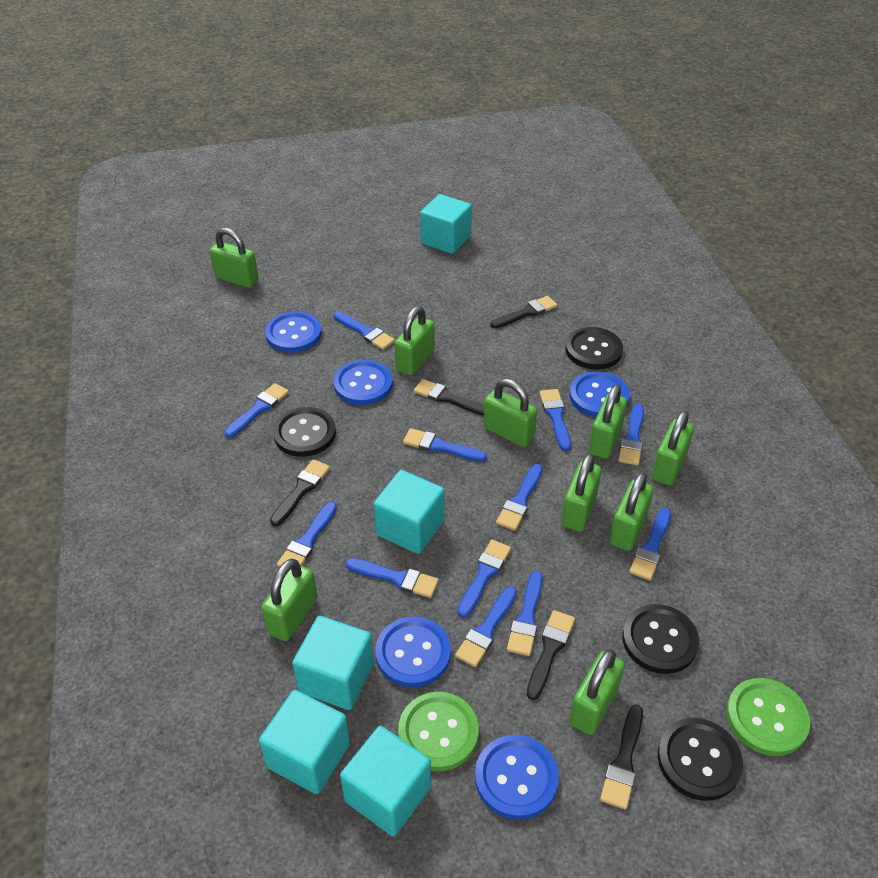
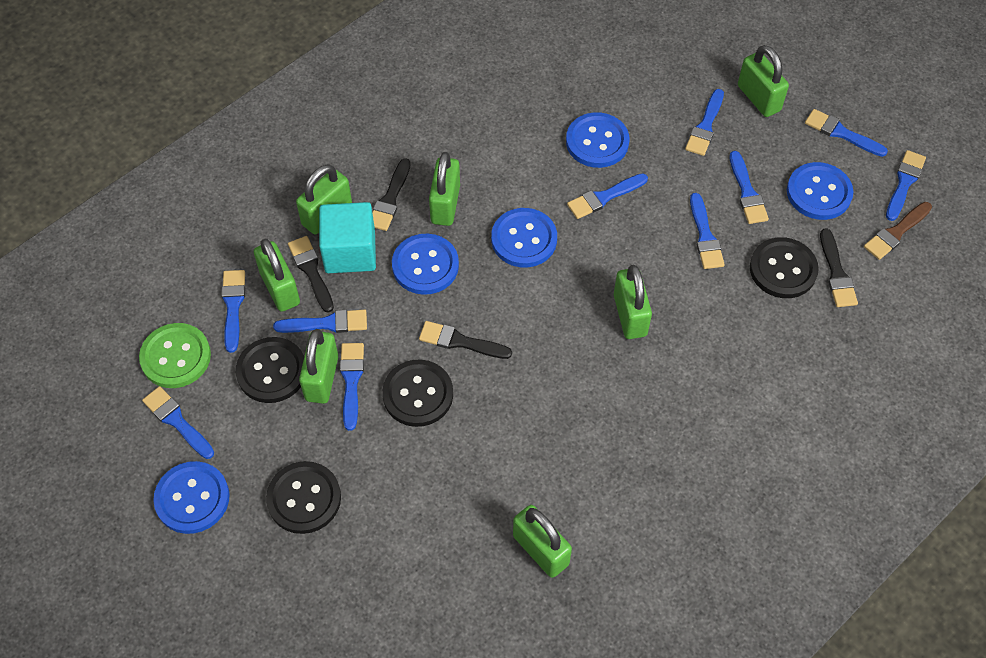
black brush: [270,459,330,526] [414,379,484,416] [490,296,557,328] [527,610,575,700] [600,704,643,810] = 5 -> [288,236,334,313] [372,158,411,231] [419,321,512,359] [820,228,858,307] = 4
blue brush: [224,383,289,438] [277,502,337,567] [334,311,395,350] [345,558,439,598] [403,428,487,462] [455,586,517,667] [458,540,511,618] [496,464,543,531] [507,571,543,656] [540,389,571,451] [618,403,644,466] [629,508,671,580] = 12 -> [142,386,214,459] [221,270,245,353] [273,310,367,333] [340,343,364,431] [567,173,648,219] [685,89,724,156] [690,193,725,269] [730,151,769,224] [805,109,888,157] [886,150,926,221] = 10
brown brush: none = 0 -> [864,202,932,260] = 1
green button: [398,692,479,771] [726,678,810,756] = 2 -> [139,323,211,388] = 1
green padlock: [210,228,259,288] [261,558,317,641] [395,306,434,376] [483,379,537,447] [561,453,602,532] [569,649,625,735] [589,384,627,459] [610,472,653,551] [652,410,694,486] = 9 -> [254,239,300,312] [296,165,352,234] [299,329,338,404] [429,152,460,226] [513,505,572,578] [614,265,652,339] [738,45,789,117] = 7
turquoise cube: [259,690,350,794] [292,616,374,710] [340,726,431,837] [374,470,444,554] [420,194,472,254] = 5 -> [319,202,376,273] = 1

